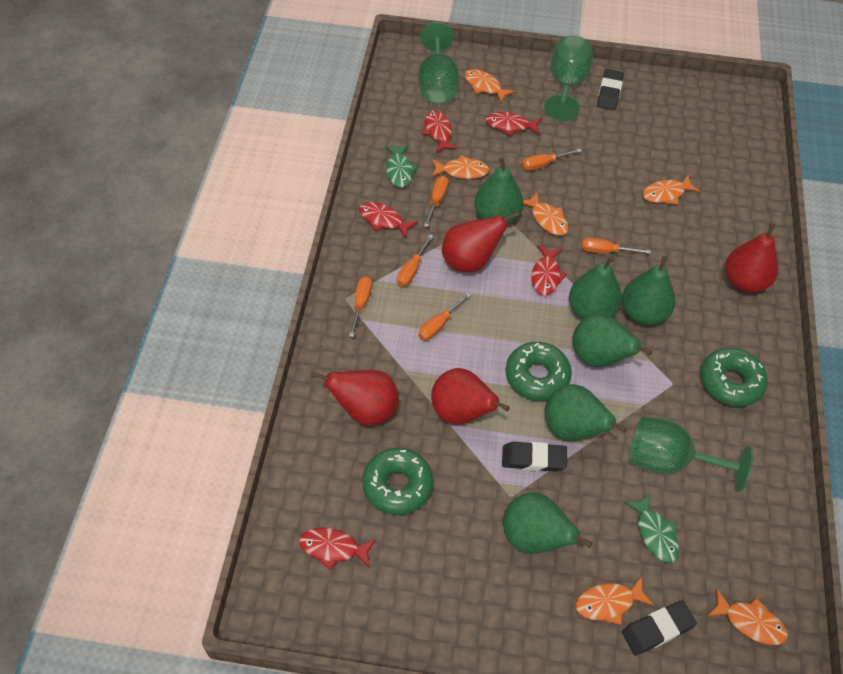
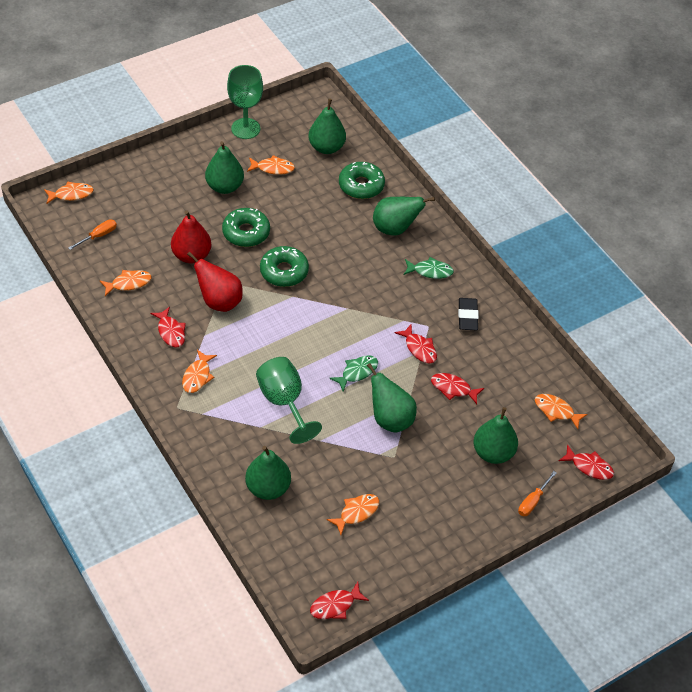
black eraser: [502,442,567,472] [597,69,624,110] [622,601,697,655] = 3 -> [458,298,479,330] = 1
green goblet: [418,22,460,104] [544,36,593,121] [630,416,753,491] = 3 -> [227,65,263,139] [256,357,322,444] = 2
orange screwdriver: [349,276,372,337] [397,235,433,287] [418,293,471,341] [424,176,449,227] [522,149,582,171] [581,237,651,254] = 6 -> [68,219,117,250] [518,471,557,516] = 2
red pear: [311,370,399,426] [431,368,510,425] [442,211,519,272] [725,223,778,293] = 4 -> [171,210,212,263] [187,252,243,312] = 2

